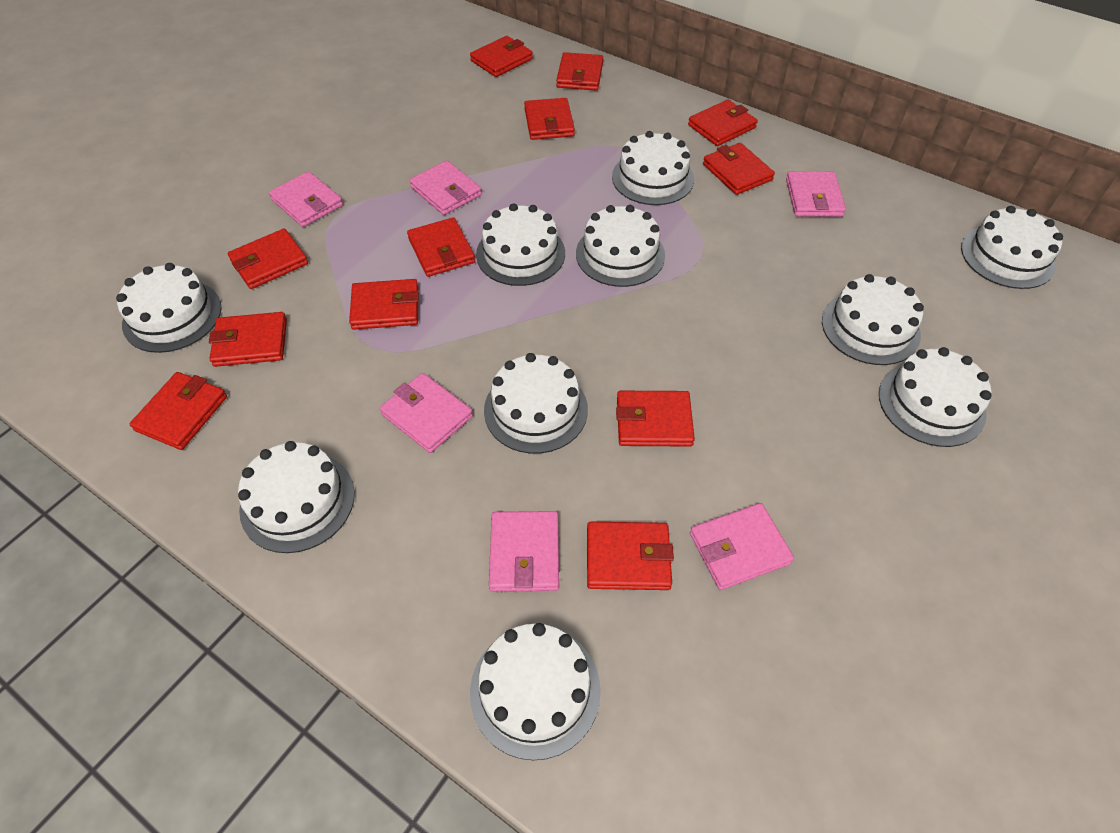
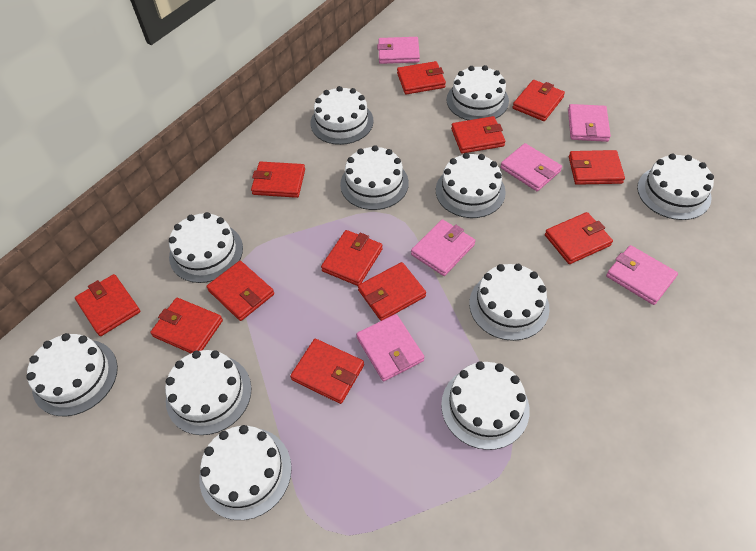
white cake: [116,263,222,353] [238,441,355,553] [470,623,601,760] [476,203,565,286] [484,353,588,454] [576,205,665,287] [612,131,694,205] [822,274,924,365] [879,347,992,447] [961,206,1063,289] = 10 -> [26,333,118,416] [165,350,251,435] [169,212,243,283] [199,425,292,520] [310,86,374,145] [340,145,409,210] [436,153,506,218] [441,361,530,450] [446,65,509,120] [469,264,549,341] [637,154,714,220] = 11

